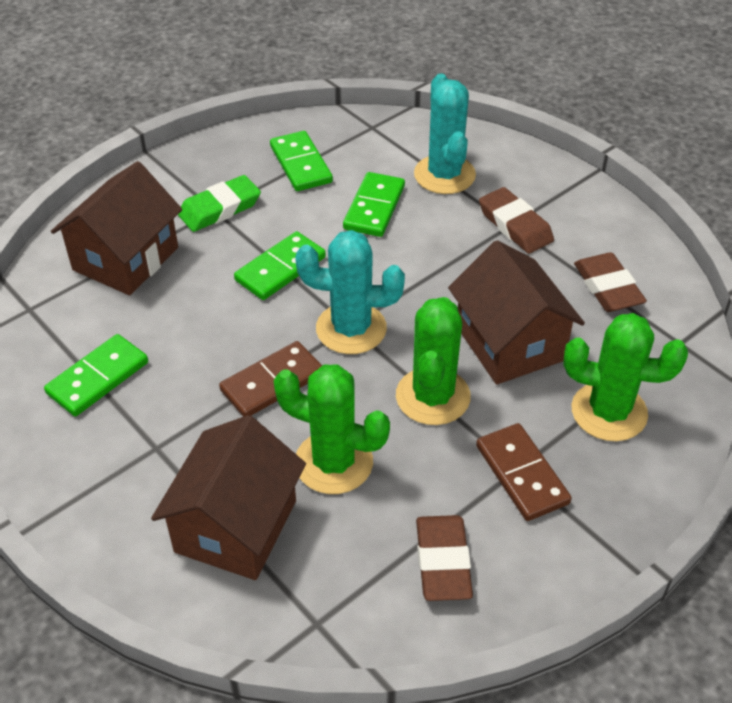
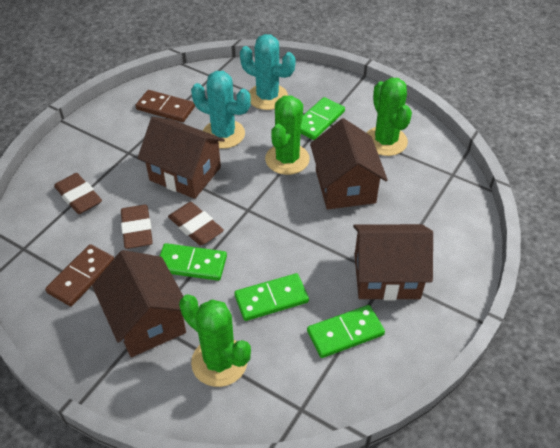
brown house: [51,161,182,295] [151,415,306,580] [448,240,585,385] = 3 -> [92,250,186,357] [138,117,225,199] [310,118,388,209] [353,224,433,300] = 4
green eraser: [178,175,261,232] = 1 -> none = 0

